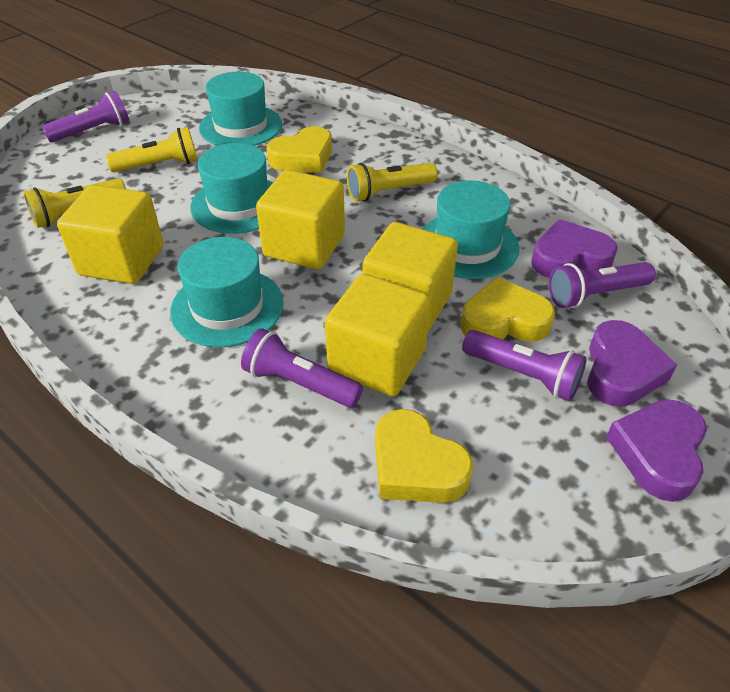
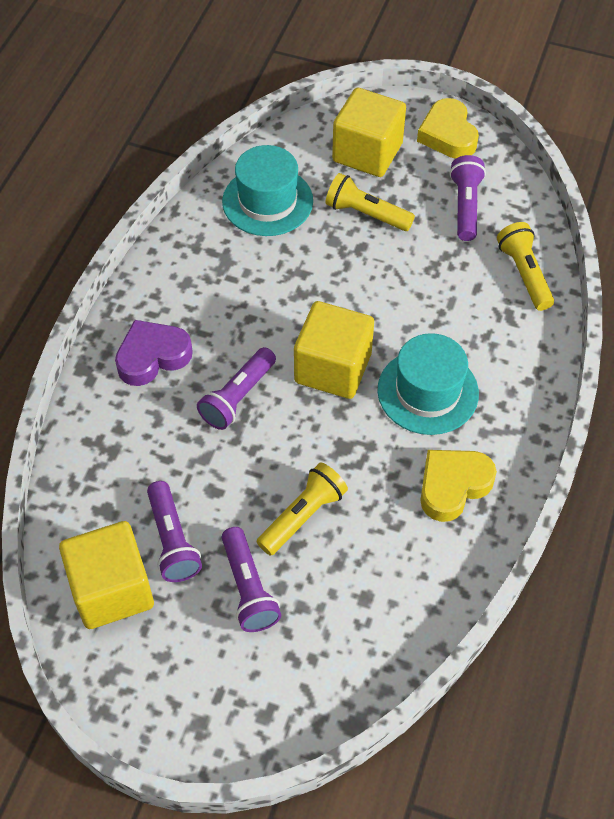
purple heart: [531,219,618,278] [587,320,677,407] [606,399,707,502] = 3 -> [115,320,193,386] = 1
turquoise hat: [170,237,284,347] [190,143,273,234] [199,72,282,146] [422,180,519,279] = 4 -> [222,145,313,236] [377,333,479,435] = 2
yellow cube: [57,185,163,284] [256,170,345,269] [325,274,431,397] [363,222,458,333] = 4 -> [59,521,154,629] [294,301,374,399] [332,88,406,177] = 3
yellow heart: [267,126,332,173] [375,409,473,503] [461,277,555,342] = 3 -> [417,98,479,159] [421,450,497,522] = 2

